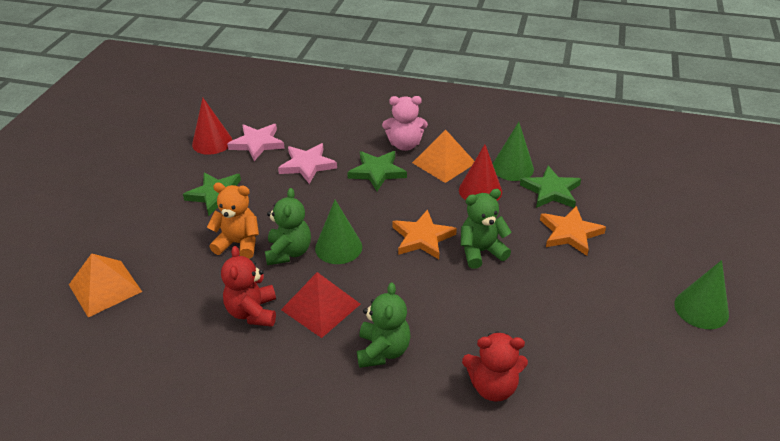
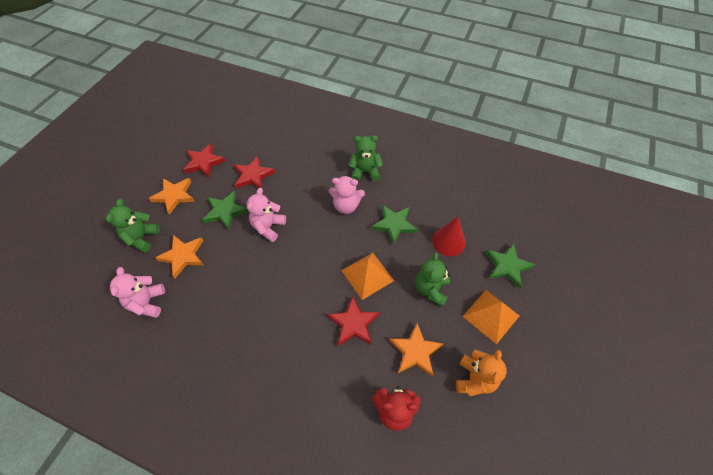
green cone: [315,200,362,264] [493,122,534,181] [674,260,729,329] = 3 -> none = 0
orange star: [392,210,457,259] [540,206,606,256] = 2 -> [149,178,195,215] [155,235,203,278] [389,323,444,377] = 3
pink star: [227,124,285,161] [278,143,337,184] = 2 -> none = 0
pink teddy bear: [382,96,428,151] = 1 -> [110,267,165,318] [247,188,286,242] [329,176,365,214] = 3
red cone: [192,98,232,155] [459,144,502,201] = 2 -> [432,217,466,256] = 1
red pyramid: [281,272,360,338] = 1 -> none = 0
red star: none = 0 -> [183,144,226,178] [234,156,275,188] [327,297,380,346] = 3
red teddy bear: [221,246,276,327] [462,331,528,402] = 2 -> [372,386,421,431] = 1

